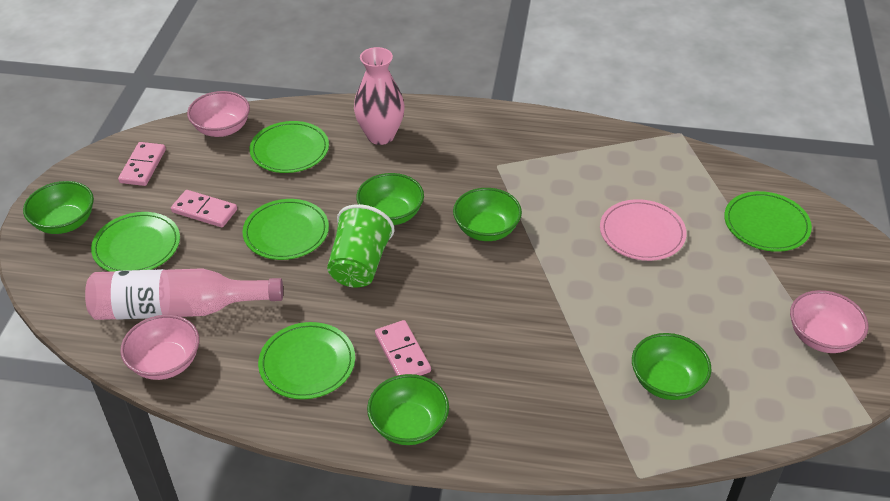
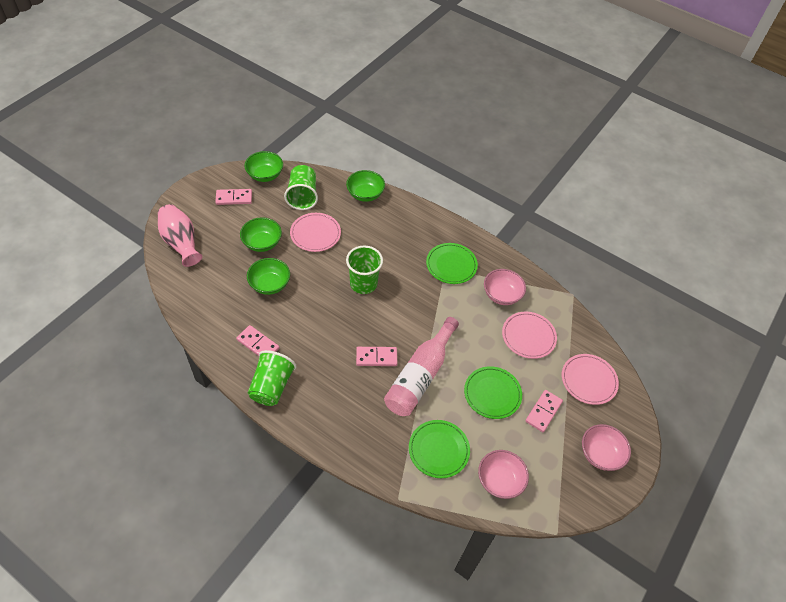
green bowl: [23,181,94,234] [356,173,424,225] [367,374,449,445] [453,188,522,241] [632,333,712,400] = 5 -> [240,217,282,252] [244,151,283,182] [247,258,290,295] [346,170,385,202] = 4
green cup: [327,204,394,288] = 1 -> [248,350,297,406] [284,165,318,210] [346,246,383,294] = 3
green plate: [91,212,180,272] [243,199,329,260] [250,121,329,173] [258,322,355,399] [724,191,812,252] = 5 -> [409,420,470,478] [426,243,478,284] [464,366,522,419] = 3
pink domino: [118,142,166,186] [171,190,237,227] [375,320,431,376] = 3 -> [215,189,252,205] [236,325,279,356] [356,347,397,366] [525,390,563,432] = 4
pink plate: [600,199,687,261] = 1 -> [290,213,341,252] [502,312,557,359] [562,354,619,405] = 3

